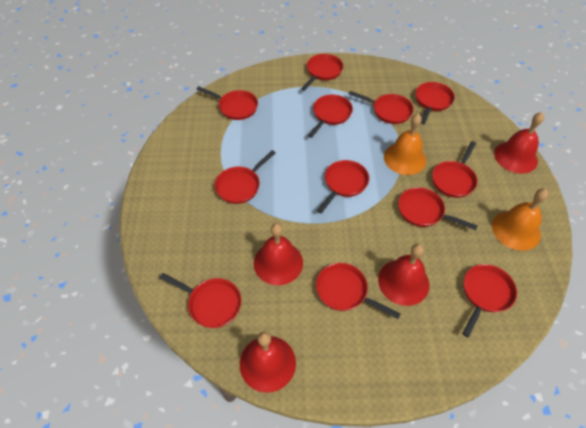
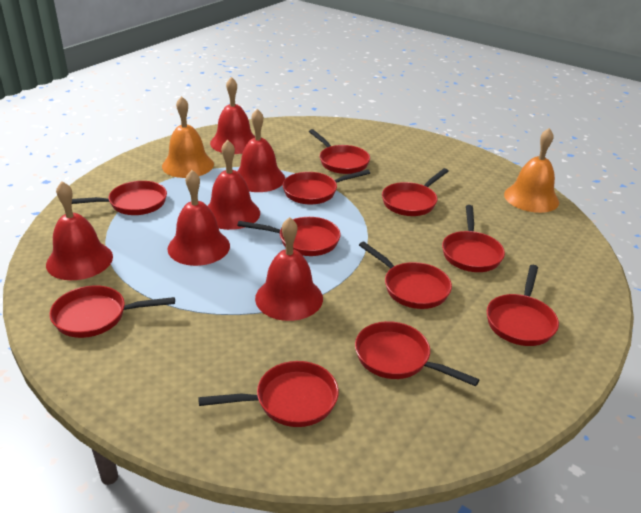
red bell: [240,331,296,393] [254,223,303,285] [378,244,429,306] [494,112,544,173] = 4 -> [46,181,113,280] [167,170,230,266] [208,140,260,230] [210,77,255,154] [237,109,285,192] [255,217,323,321] = 6
red pan: [159,273,242,328] [196,86,258,120] [215,150,275,204] [301,54,343,90] [308,95,353,138] [316,263,401,319] [317,160,369,213] [348,91,414,124] [398,187,478,230] [415,82,455,124] [432,141,478,198] [462,264,517,337] = 12 -> [49,285,175,338] [72,181,167,215] [198,361,339,427] [237,217,340,256] [282,169,370,205] [309,129,370,174] [355,321,479,386] [359,241,452,309] [382,168,449,216] [442,205,505,272] [486,265,559,346] = 11

